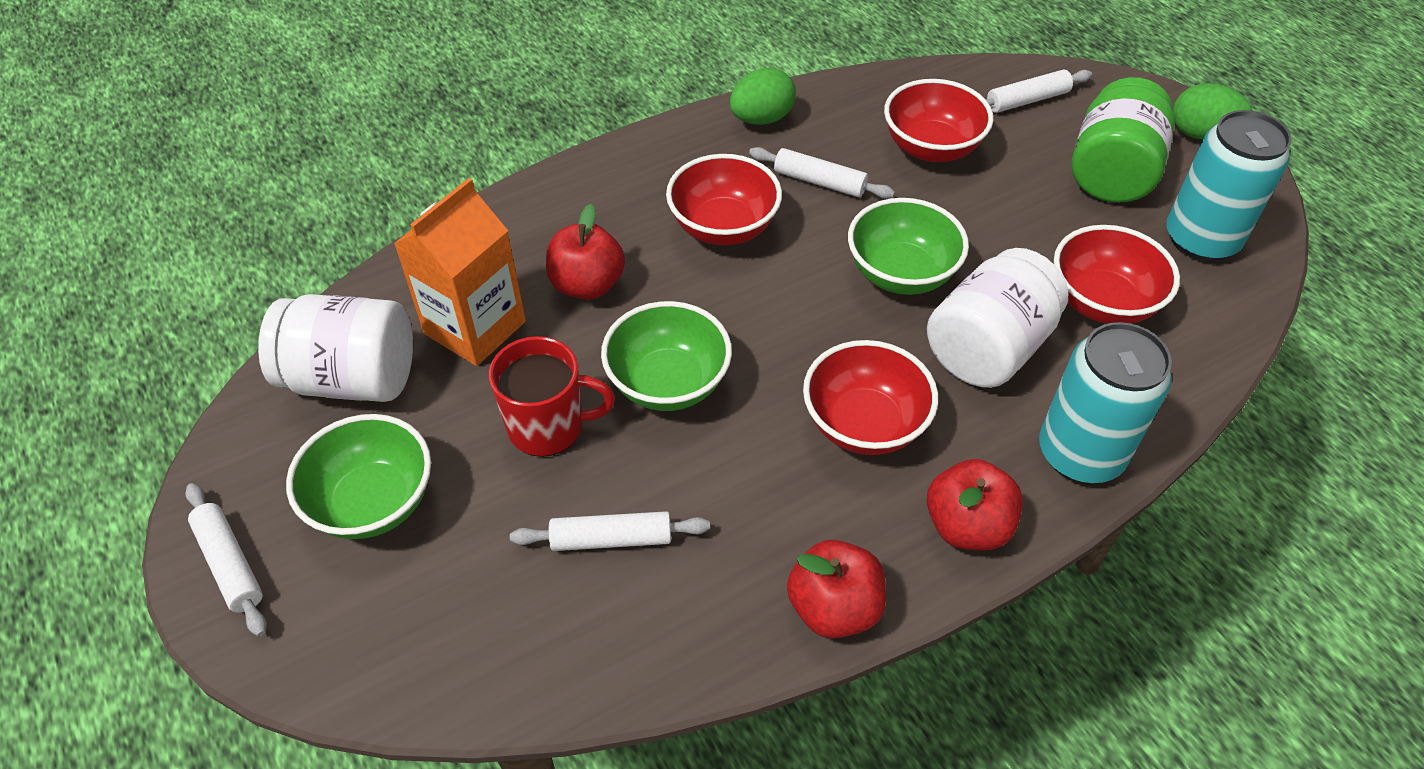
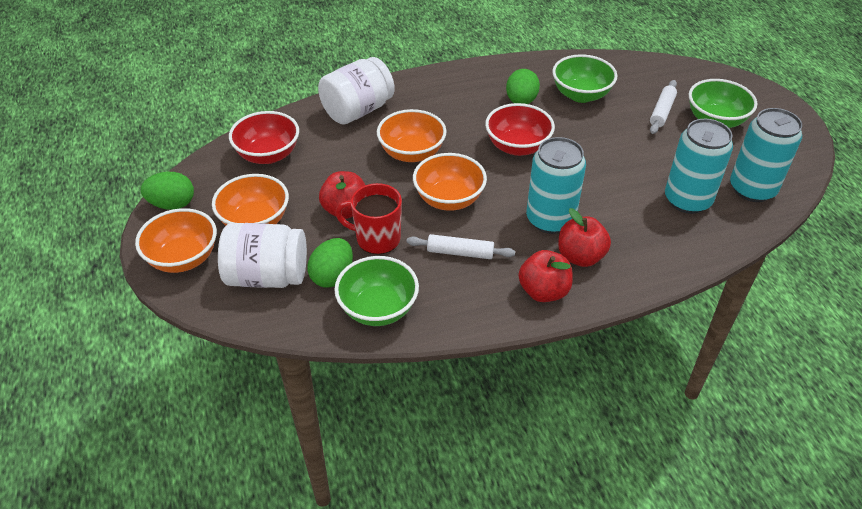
green egg: [730,68,796,125] [1173,83,1252,139] = 2 -> [141,172,194,210] [307,238,353,288] [506,69,540,104] = 3
green jar: [1071,77,1175,203] = 1 -> none = 0
orange bowl: none = 0 -> [135,208,217,273] [212,174,289,226] [377,109,447,162] [413,153,487,211] = 4
orange carton: [394,178,526,366] = 1 -> none = 0
red bowl: [666,154,782,245] [803,340,938,455] [884,79,993,162] [1054,225,1180,324] = 4 -> [229,111,299,164] [485,103,555,156] = 2
turquoise can: [1039,322,1172,483] [1166,110,1292,261] = 2 -> [526,137,586,234] [665,119,733,214] [730,108,802,202] = 3
white rolling pin: [185,483,267,637] [510,511,710,551] [749,147,895,199] [986,70,1092,113] = 4 -> [406,234,515,259] [650,80,677,134] = 2

